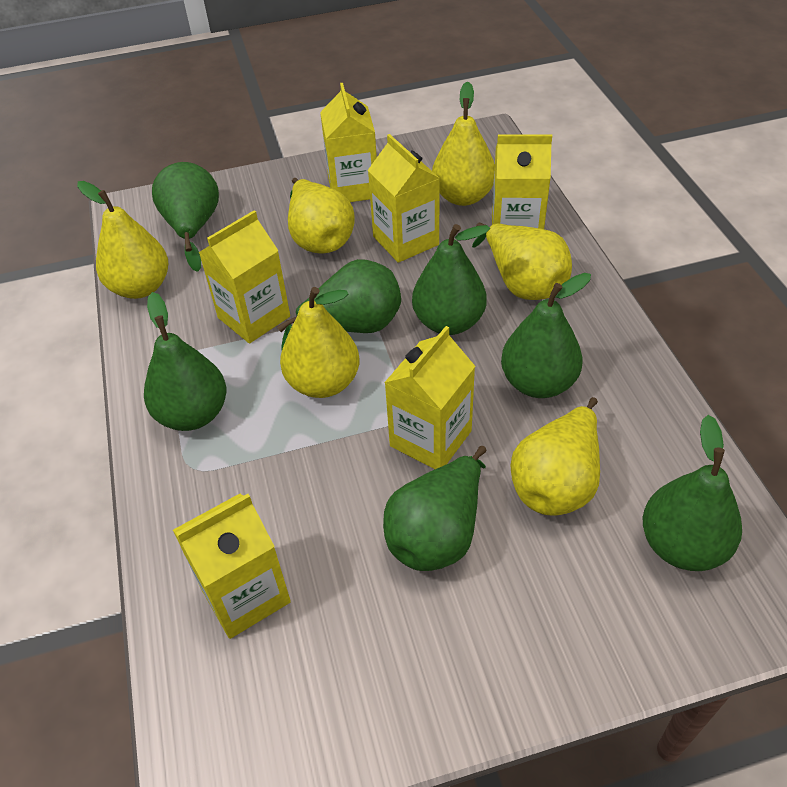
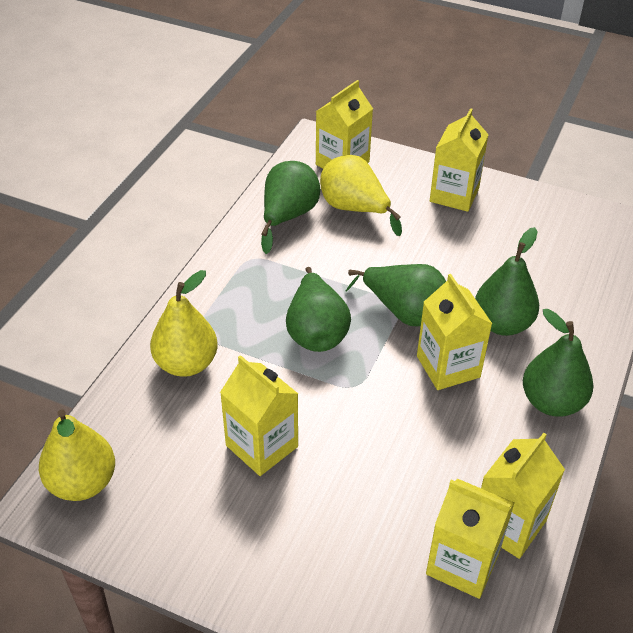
green pear: [144,292,226,431] [152,162,219,272] [277,259,401,349] [383,446,487,571] [412,224,490,335] [501,273,591,398] [643,415,742,571] = 7 -> [261,161,320,254] [286,267,351,352] [346,264,446,326] [475,227,539,336] [523,309,594,417] = 5
yellow pear: [77,181,168,299] [280,287,359,398] [288,178,355,254] [432,81,495,206] [472,223,572,300] [511,397,600,515] = 6 -> [39,410,115,501] [150,270,218,377] [320,155,402,236] = 3

